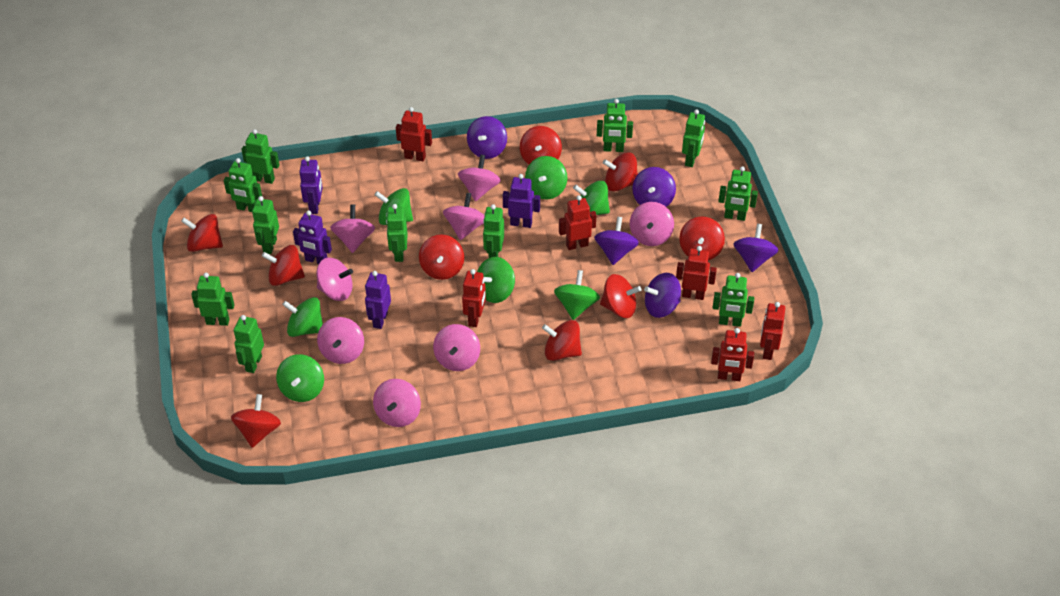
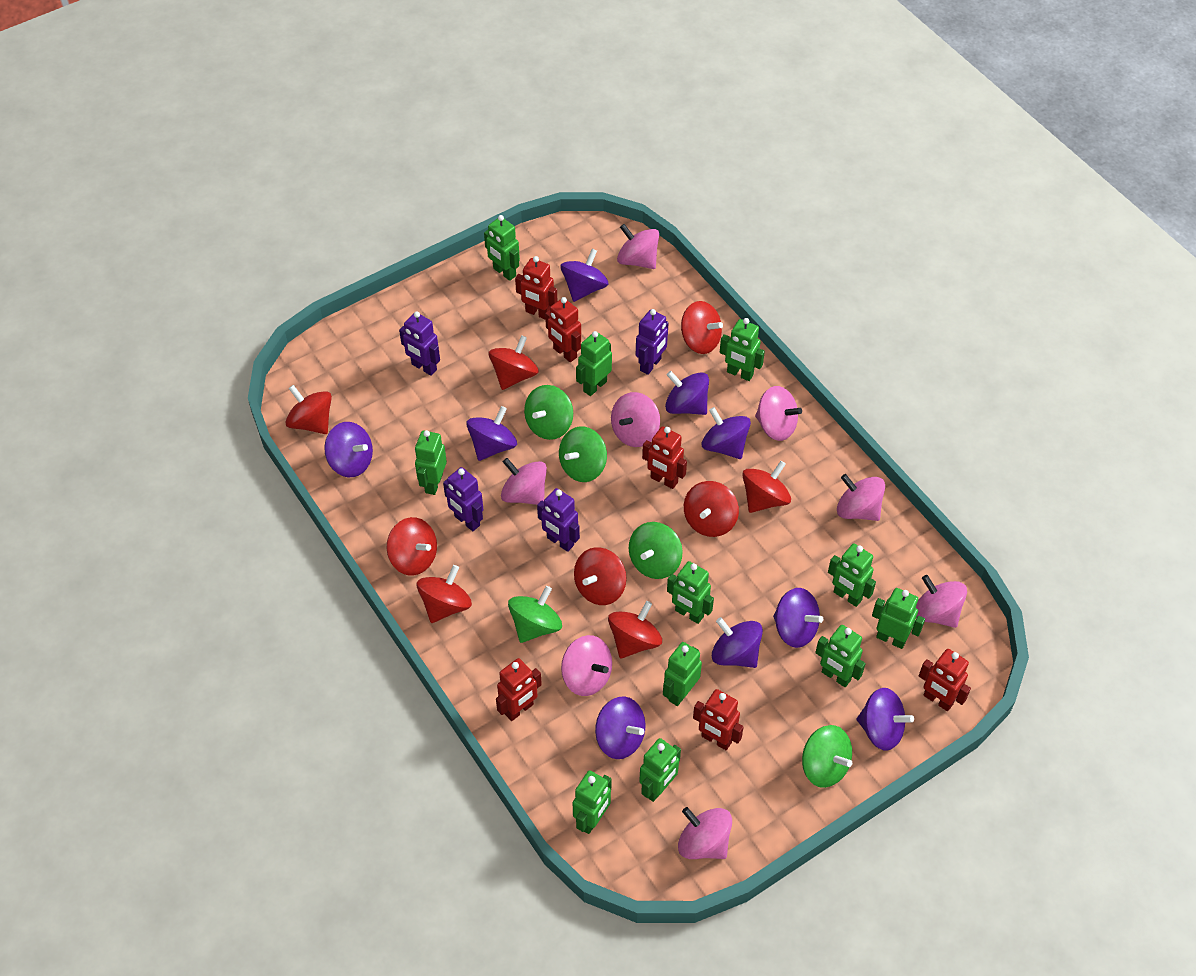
green spinning top: [276,354,324,402] [282,297,323,337] [374,188,413,225] [477,257,515,303] [525,156,567,200] [554,270,600,320] [573,181,610,215] = 7 -> [508,586,562,643] [524,385,573,440] [559,426,607,482] [629,522,683,579] [802,725,852,788] = 5
purple spinning top: [467,116,507,159] [594,217,639,265] [632,167,676,207] [644,273,681,318] [733,224,779,272] = 5 -> [324,422,373,477] [466,406,517,461] [560,249,608,302] [595,697,646,759] [665,371,709,415] [702,407,751,459] [712,617,763,668] [773,588,823,648] [857,688,914,751] = 9

